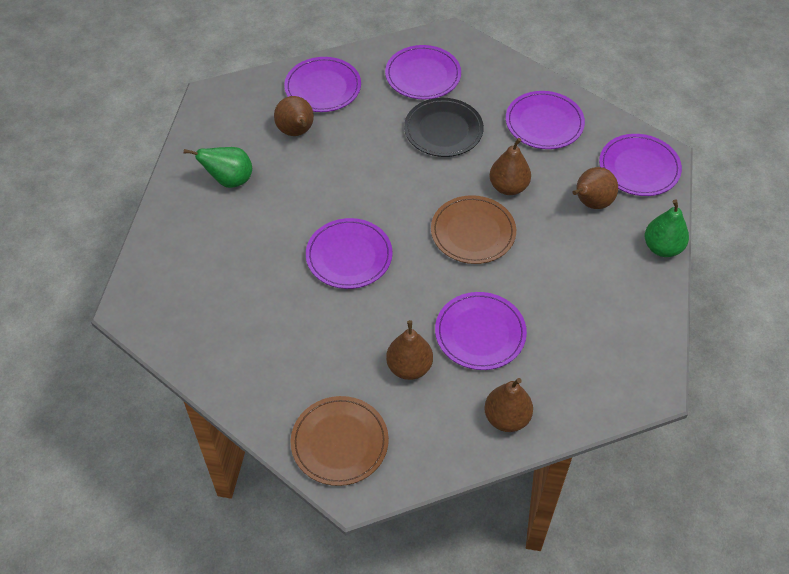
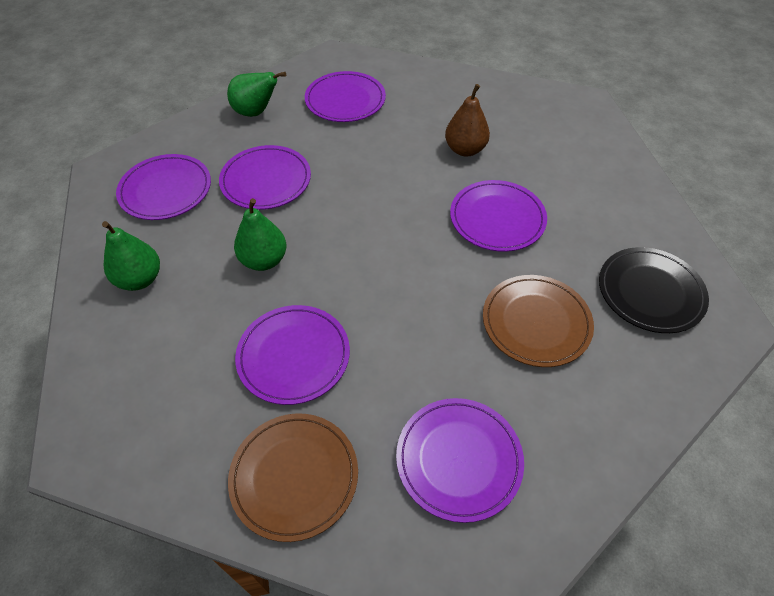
brown pear: [274,96,314,136] [386,320,433,380] [484,378,533,432] [489,138,531,195] [573,167,618,209] = 5 -> [445,84,490,156] = 1
green pear: [184,147,252,188] [645,199,689,257] = 2 -> [102,221,160,291] [227,72,286,117] [234,198,287,271] = 3

